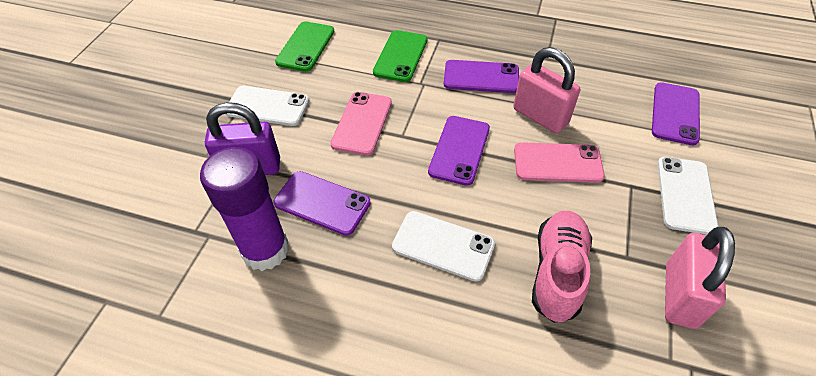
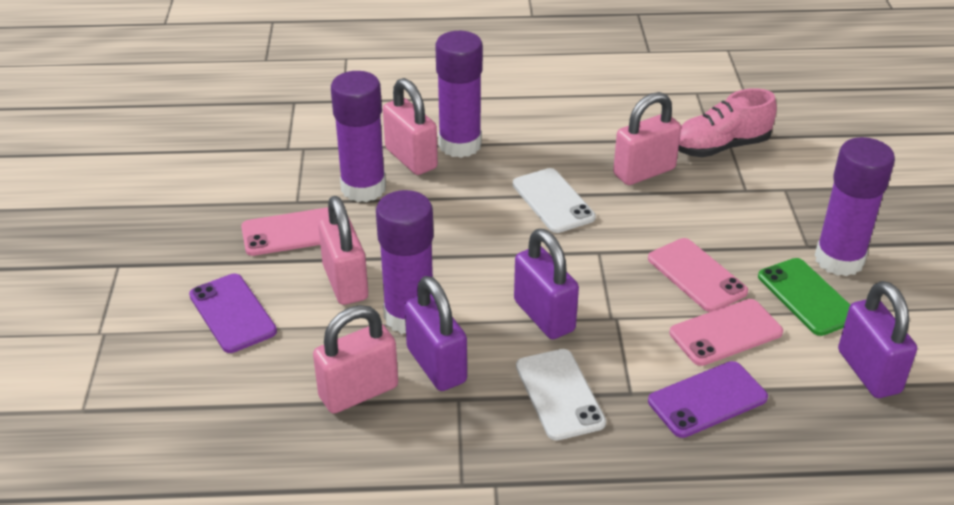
green phone: [275,21,335,72] [373,30,427,82] = 2 -> [758,258,850,336] = 1
pink padlock: [514,47,580,133] [665,227,735,329] = 2 -> [313,305,398,414] [318,196,368,305] [383,78,438,175] [613,92,681,185] = 4
pink phone: [330,92,392,155] [514,142,605,183] = 2 -> [241,207,329,256] [648,238,748,312] [669,299,783,366] = 3
purple glue stick: [200,147,289,271] = 1 -> [331,71,386,202] [376,190,434,334] [435,31,483,158] [815,137,895,276] = 4
purple padlock: [205,102,280,175] = 1 -> [405,276,467,391] [514,229,579,339] [838,281,917,398] = 3
purple phone: [273,171,371,236] [428,116,490,186] [444,60,519,93] [652,82,700,145] = 4 -> [189,274,277,353] [648,361,768,438] = 2
white phone: [226,86,309,126] [392,211,495,282] [657,157,719,235] = 3 -> [513,168,596,233] [516,349,606,440] = 2

